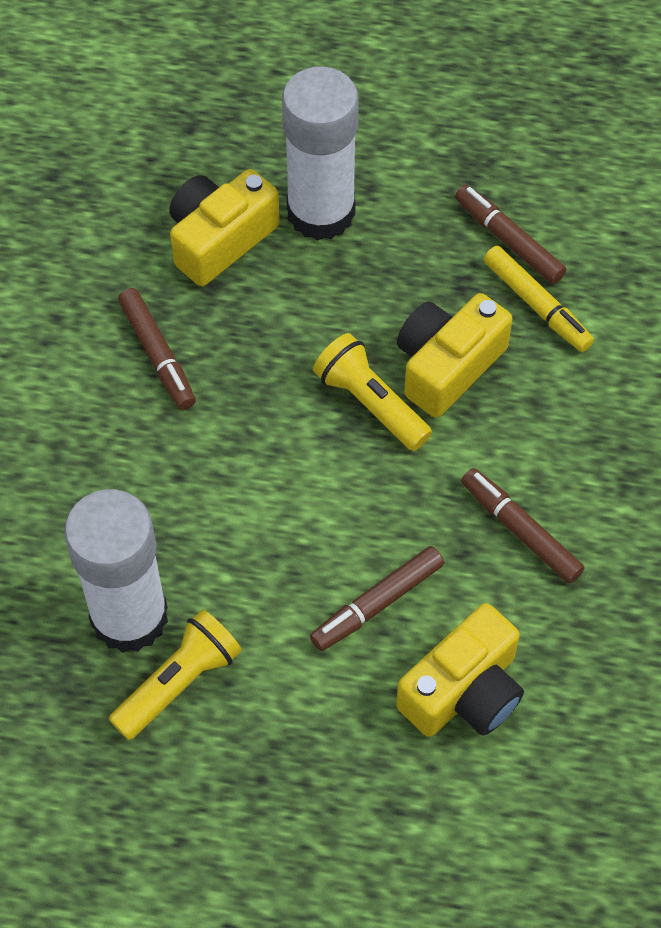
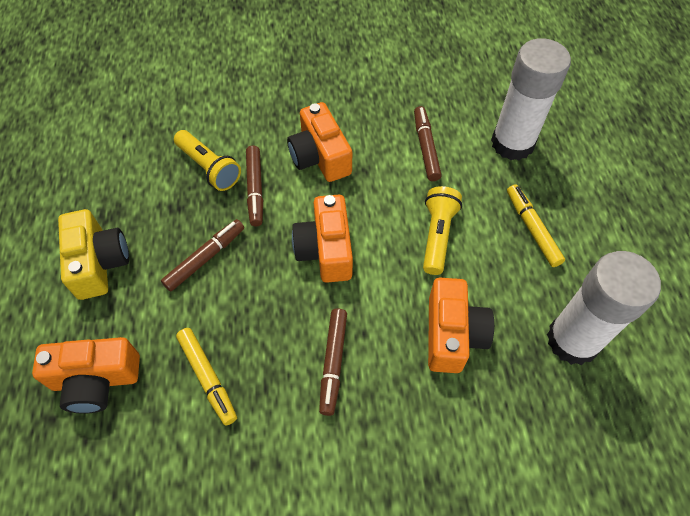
orange camera: none = 0 -> [32,337,140,414] [287,102,352,182] [292,195,353,283] [428,278,494,373] = 4
yellow camera: [169,169,280,286] [396,603,524,737] [397,293,512,418] = 3 -> [58,209,129,300] = 1
yellow marker: [484,246,594,352] = 1 -> [176,328,237,426] [507,184,565,267] = 2

